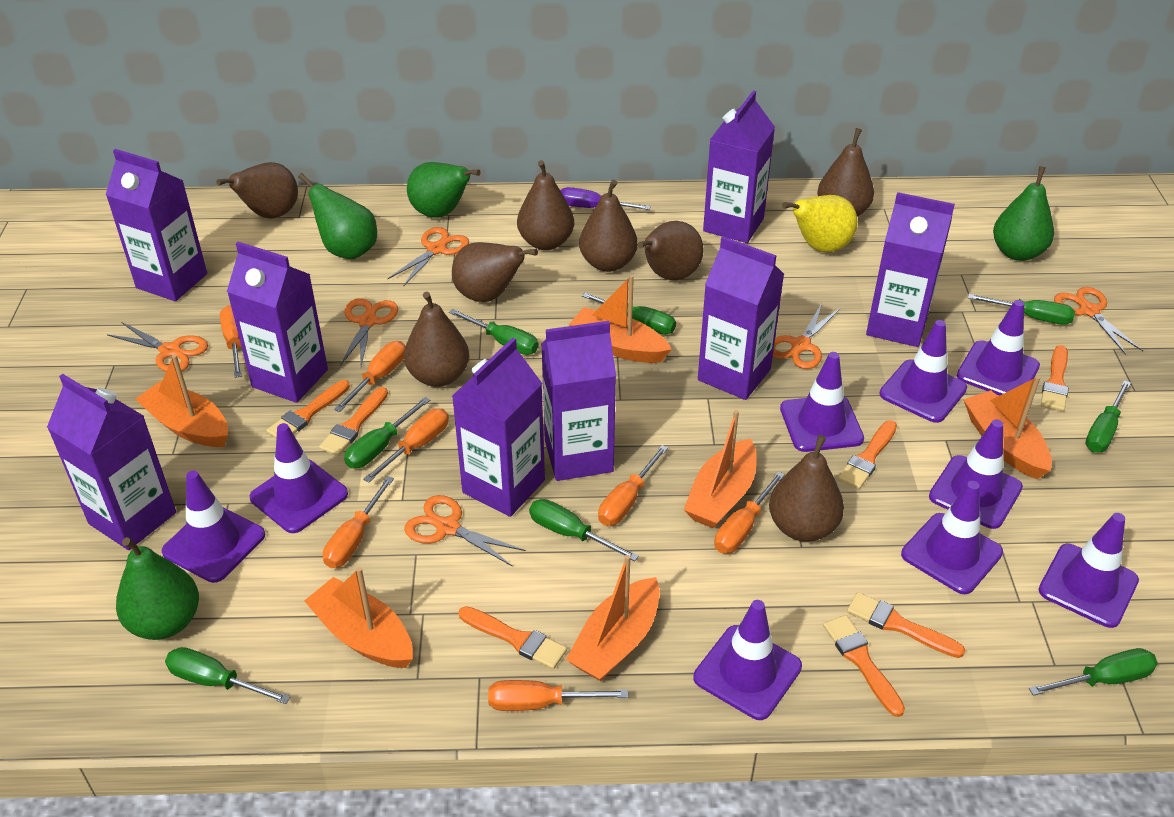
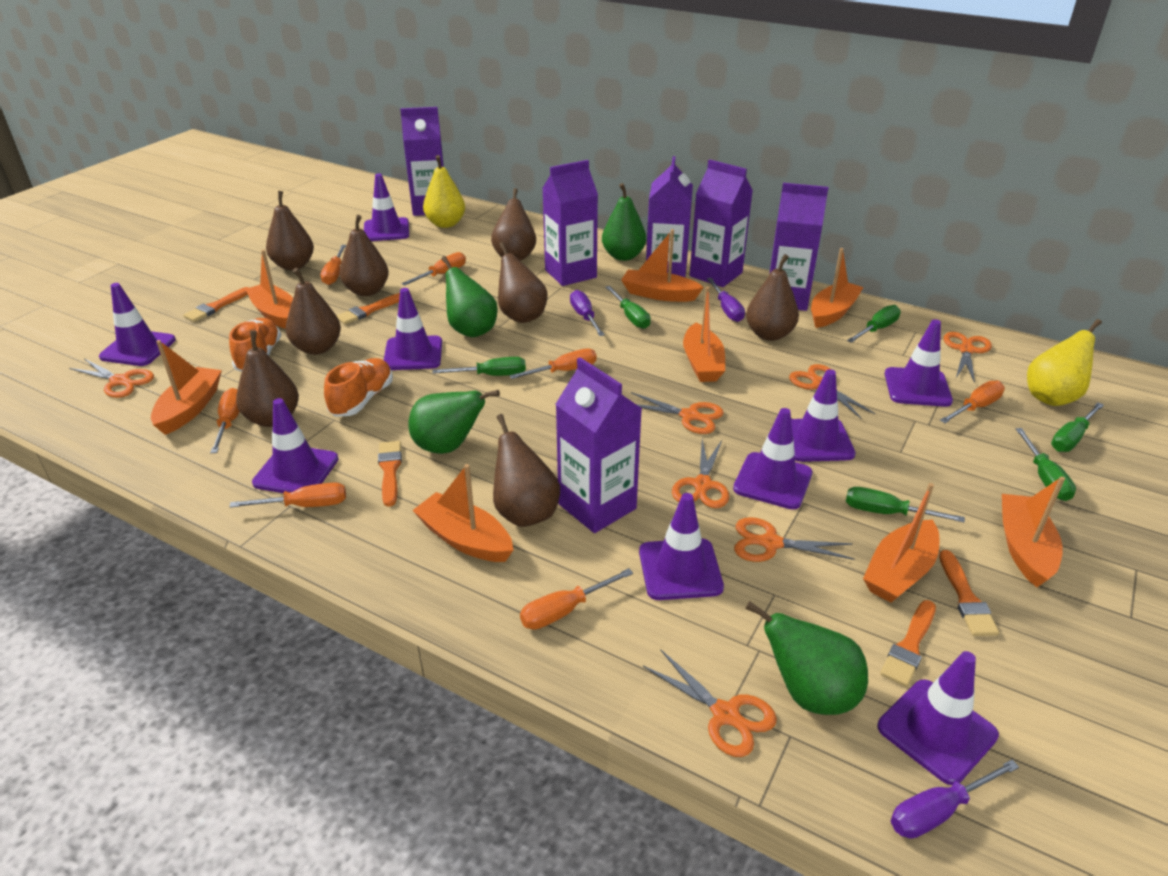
green screwdriver: [165,647,290,704] [344,397,430,468] [449,309,538,355] [529,499,639,561] [582,293,676,335] [968,294,1075,325] [1029,648,1158,696] [1085,380,1131,452] = 8 -> [433,357,526,376] [605,286,651,329] [846,487,965,522] [847,305,901,343] [1016,428,1076,501] [1051,403,1104,452] = 6
orange boat: [135,354,228,447] [304,567,413,668] [566,555,660,681] [569,275,672,363] [684,410,757,529] [963,376,1052,479] = 6 -> [151,340,222,435] [246,250,293,329] [412,464,513,562] [621,229,704,302] [683,286,725,382] [811,248,863,328] [863,483,939,603] [1002,476,1065,587] = 8
orange brush: [266,380,350,438] [319,387,388,456] [459,606,567,669] [823,615,905,717] [838,420,897,489] [847,592,965,658] [1041,345,1069,411] = 7 -> [183,287,249,322] [336,293,400,324] [378,441,402,507] [880,600,936,687] [939,550,999,636] = 5
orange scissors: [107,322,208,372] [340,298,398,366] [388,227,469,287] [404,495,526,567] [773,303,841,369] [1054,287,1143,355] = 6 -> [69,358,154,398] [631,392,724,434] [643,649,777,757] [672,439,729,508] [734,517,854,562] [789,364,875,419] [943,332,992,383] = 7
orange shoe: none = 0 -> [229,318,281,371] [324,358,393,417] = 2
purple carton: [47,374,176,550] [106,149,207,301] [227,242,328,403] [452,338,545,517] [541,321,616,481] [698,236,784,400] [703,90,775,243] [866,192,955,347] = 8 -> [400,107,444,216] [542,160,598,286] [555,357,642,533] [646,156,693,277] [690,159,753,287] [769,183,828,311] = 6
purple screwdriver: [560,187,651,210] = 1 -> [570,290,605,336] [707,278,745,322] [891,760,1019,839] = 3
yellow pear: [782,195,857,252] = 1 -> [423,155,465,228] [1027,319,1102,406] = 2

